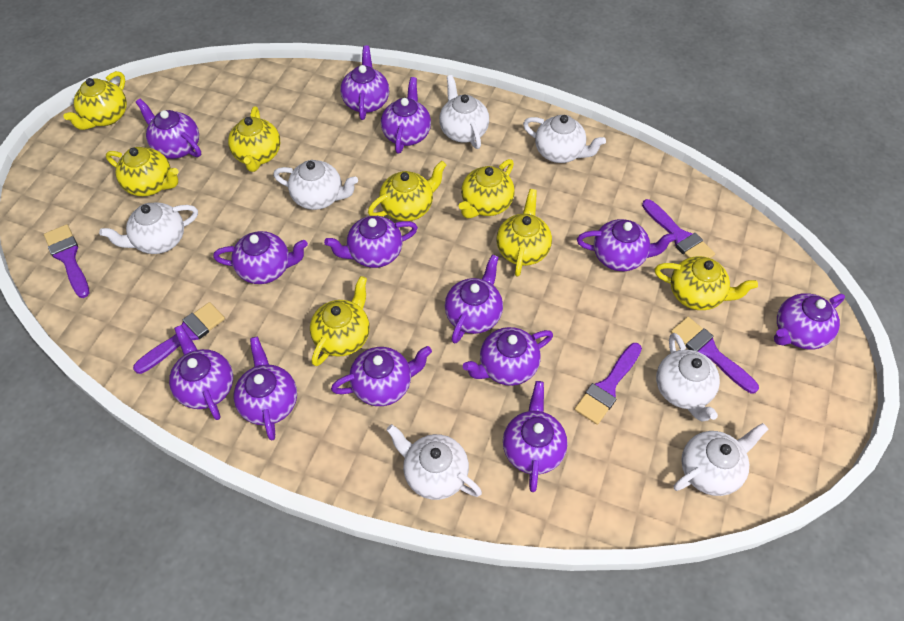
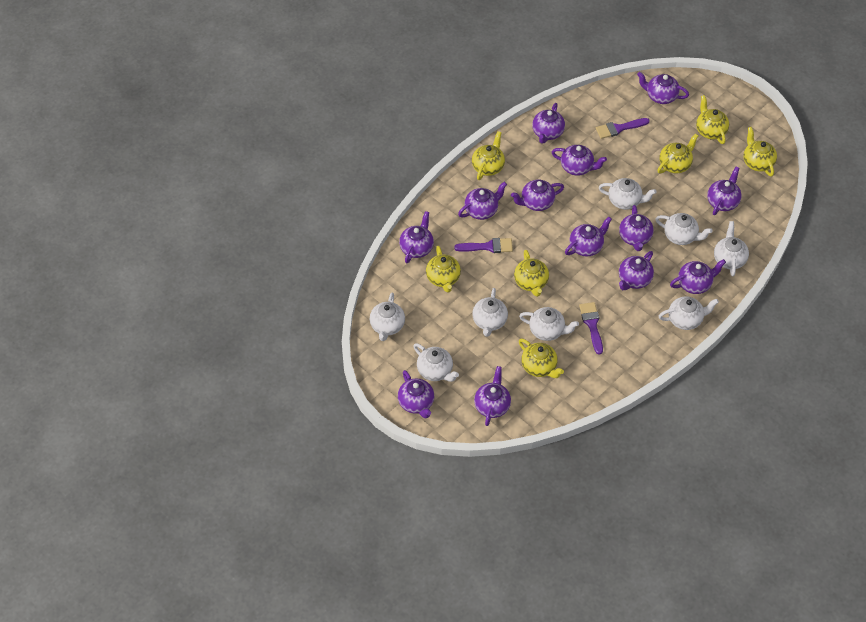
purple brush: [44,224,89,298] [133,302,225,374] [575,343,642,425] [642,199,715,258] [671,317,759,393] = 5 -> [454,238,513,253] [579,302,603,354] [596,118,650,139] = 3
white teapot: [99,202,198,254] [273,160,358,210] [386,424,482,500] [439,75,489,149] [523,115,606,163] [656,333,720,421] [674,423,768,496] = 7 -> [370,292,405,341] [413,343,459,382] [472,288,508,337] [519,307,579,341] [599,178,656,210] [656,213,712,245] [659,296,719,330] [714,221,749,277] = 8
yellow teapot: [63,71,127,130] [106,147,178,196] [228,106,280,172] [310,276,370,366] [368,161,446,221] [459,159,515,218] [496,189,552,277] [655,256,758,310] = 8 -> [426,246,461,293] [472,131,505,180] [514,250,549,297] [519,339,564,378] [657,133,698,174] [696,95,729,144] [743,127,777,177] = 7

